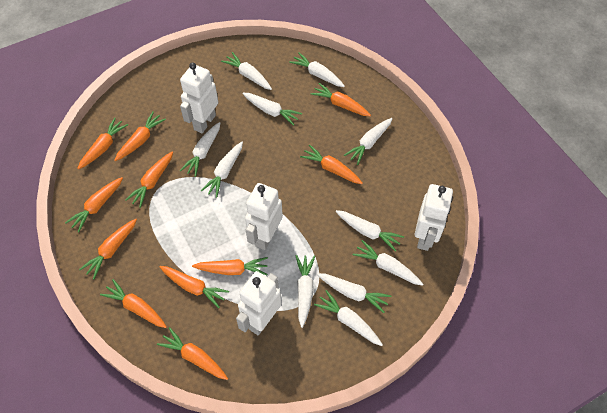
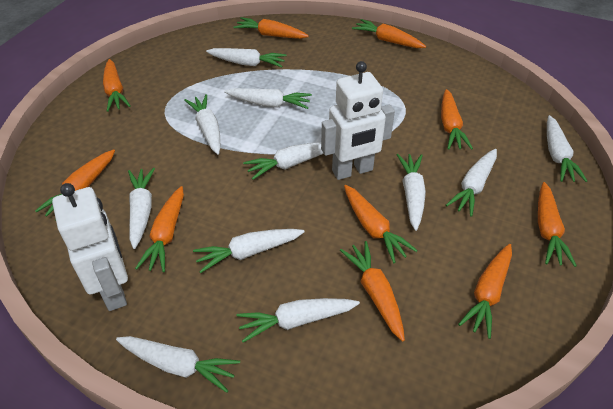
orange carrot: [65,177,123,232] [77,118,128,170] [79,219,137,279] [100,279,167,328] [114,111,166,161] [125,151,173,208] [157,327,228,380] [160,266,229,308] [192,257,268,275] [300,145,363,184] [311,83,371,116] = 11 -> [35,149,115,220] [103,59,131,112] [135,186,184,272] [234,17,309,39] [340,241,405,342] [344,185,418,263] [352,19,426,48] [441,89,473,150] [458,244,512,339] [538,182,577,267] = 10
white robot: [180,62,218,133] [236,271,281,335] [245,183,283,250] [415,184,453,251] = 4 -> [52,183,128,311] [321,61,395,180] = 2

